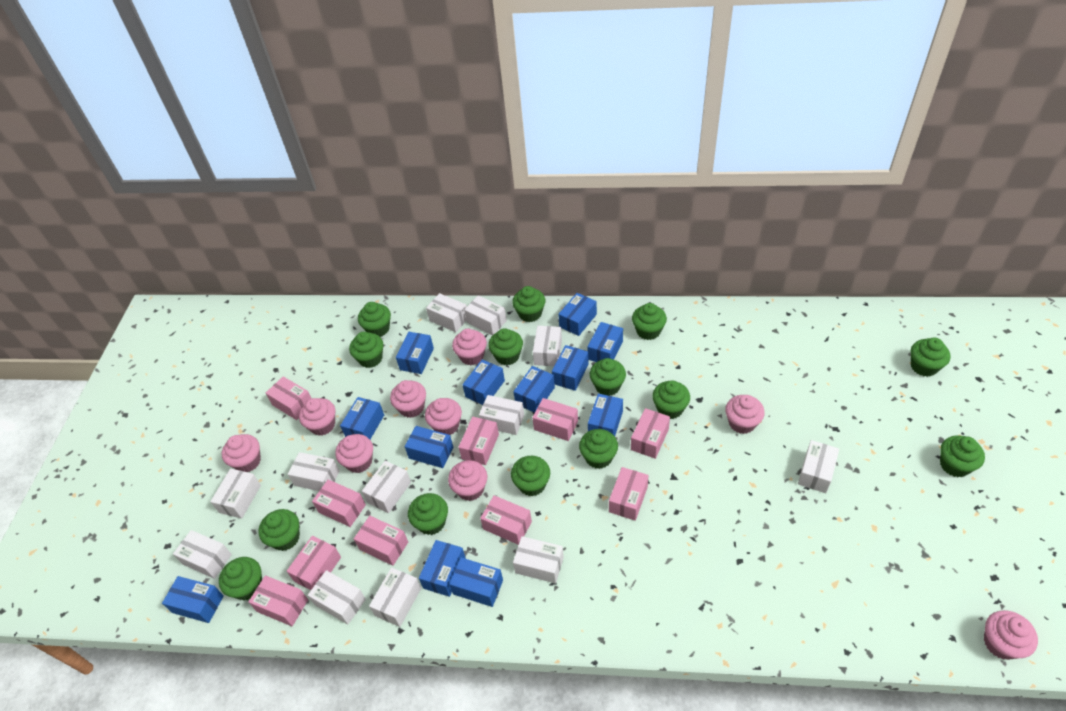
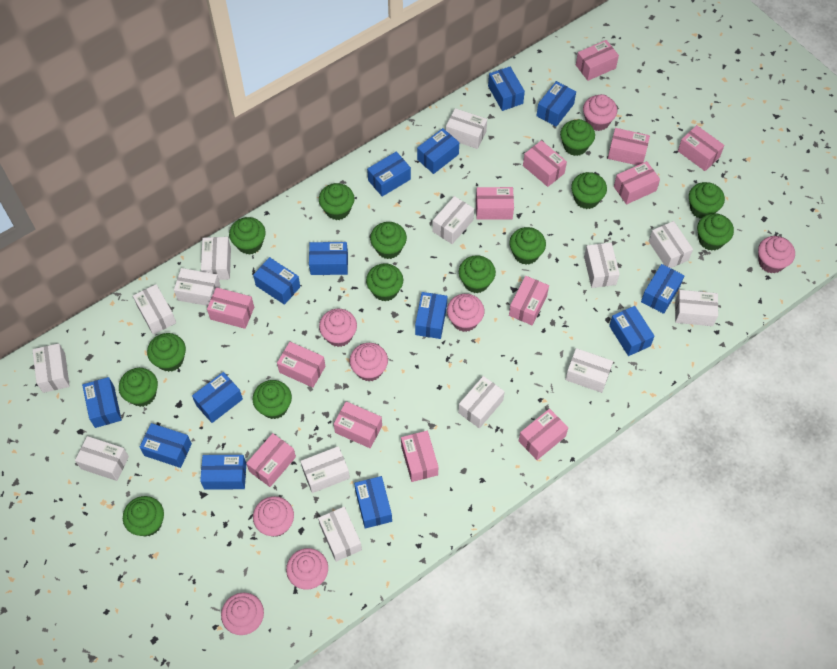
blue box: [162,576,224,623] [340,397,384,439] [396,332,434,374] [405,426,453,468] [419,540,466,597] [449,557,503,607] [462,360,505,405] [513,366,555,413] [552,345,589,391] [558,293,597,336] [587,322,623,362] [588,394,623,436] = 12 -> [82,377,122,428] [140,423,192,468] [192,372,243,423] [200,455,246,489] [253,257,300,305] [309,242,348,275] [354,476,392,529] [367,151,411,196] [415,292,447,339] [417,128,459,174] [488,67,525,111] [536,81,576,127] [609,306,655,356] [641,264,685,314] = 14
pink box: [248,575,308,626] [266,376,312,420] [287,536,341,590] [312,479,366,527] [354,516,408,566] [458,417,499,465] [480,495,532,545] [532,398,578,441] [609,467,649,521] [631,408,670,459] = 10 -> [207,287,254,329] [246,433,296,487] [277,342,325,388] [334,401,382,448] [401,431,438,482] [476,187,514,220] [509,276,549,325] [519,409,568,460] [523,140,567,187] [576,40,619,81] [608,128,650,165] [614,161,660,204] [678,125,725,171] = 13
pink cupcake: [222,434,261,472] [299,398,335,436] [335,434,373,473] [390,380,426,418] [425,398,462,435] [448,460,487,501] [452,329,487,365] [725,395,765,434] [984,610,1038,660] = 9 -> [221,592,264,635] [253,496,294,537] [286,548,328,589] [319,309,357,347] [350,343,388,381] [447,294,485,332] [583,94,617,131] [758,236,795,273] = 8
white box: [173,530,232,579] [210,468,261,519] [288,452,340,491] [308,570,366,625] [362,461,411,513] [369,567,421,627] [426,293,467,332] [464,295,507,335] [479,395,524,435] [513,536,564,584] [533,326,562,366] [798,440,839,493] = 12 -> [32,343,70,393] [75,436,129,481] [133,284,176,334] [174,268,220,306] [201,237,231,280] [301,446,350,493] [318,507,362,562] [432,196,474,244] [446,108,487,149] [458,376,505,428] [565,348,613,393] [584,243,620,288] [649,221,693,268] [675,290,718,326] = 14

